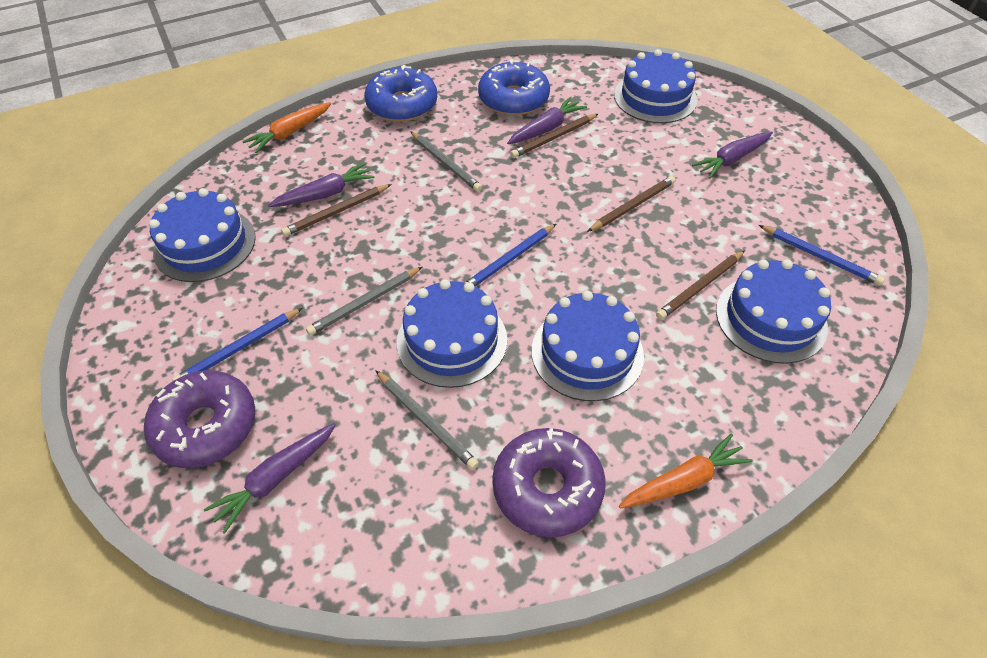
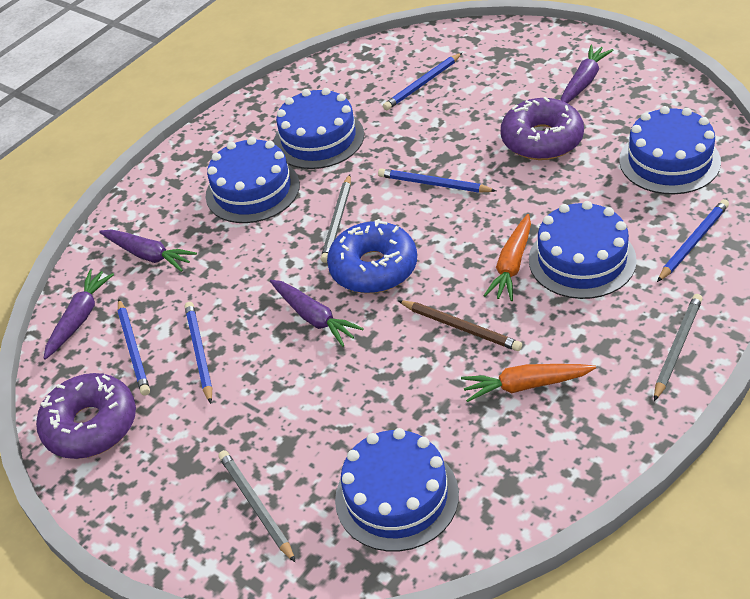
blue donut: [365,65,437,122] [478,59,550,116] = 2 -> [327,219,417,293] = 1
blue pencil: [172,308,302,381] [465,224,556,286] [759,225,885,286] = 3 -> [118,299,150,396] [185,302,213,404] [378,168,496,193] [383,53,462,110] [657,199,729,282] = 5
brown pencil: [281,184,392,236] [510,114,598,158] [587,176,676,232] [656,250,745,320] = 4 -> [398,300,522,351] = 1

